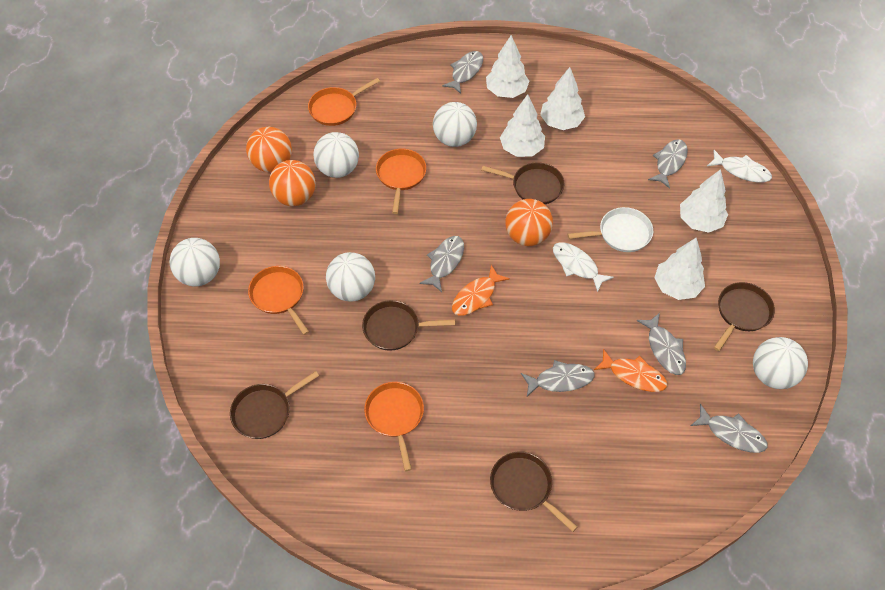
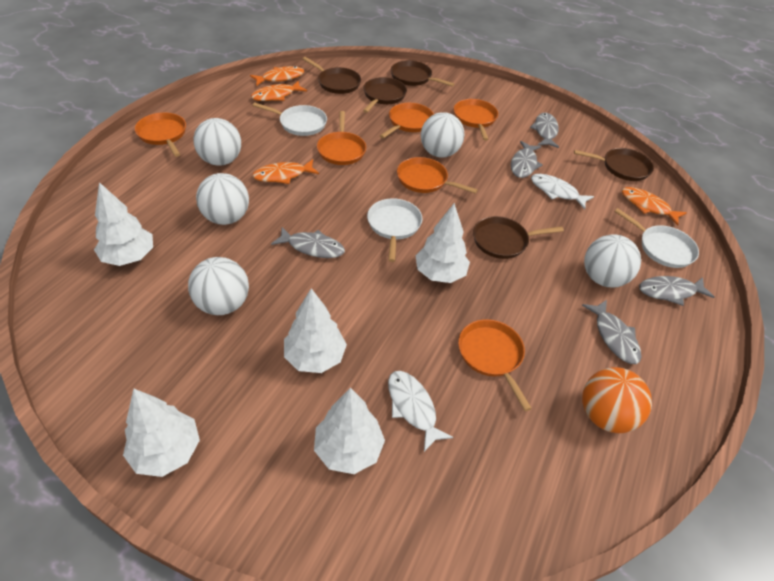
grey fish: [419,236,464,292] [442,51,483,94] [521,360,595,396] [637,313,686,375] [648,139,688,188] [691,404,767,453] = 6 -> [271,227,345,258] [511,141,543,178] [530,113,559,148] [582,300,641,364] [639,276,715,306] = 5
orange ball: [246,127,292,172] [269,160,316,206] [505,199,553,246] = 3 -> [582,367,652,433] = 1
orange fish: [452,265,510,316] [594,349,667,392] = 2 -> [250,66,304,86] [251,81,307,101] [252,159,319,184] [622,187,687,226] = 4
orange pan: [248,266,309,335] [308,78,380,126] [364,382,424,471] [376,149,426,214] = 4 -> [135,113,186,157] [317,111,366,165] [380,103,434,138] [397,157,478,194] [454,99,498,141] [458,319,532,411] = 6
white pan: [568,207,653,252] = 1 -> [253,102,327,136] [367,198,422,262] [614,208,699,268] = 3

